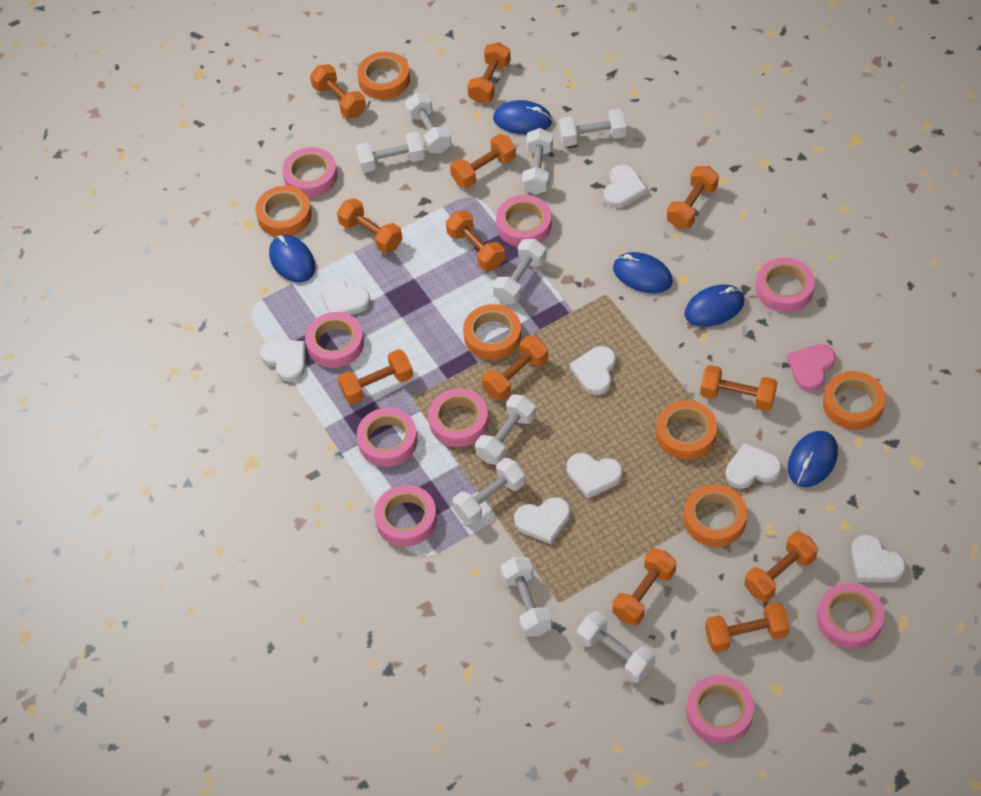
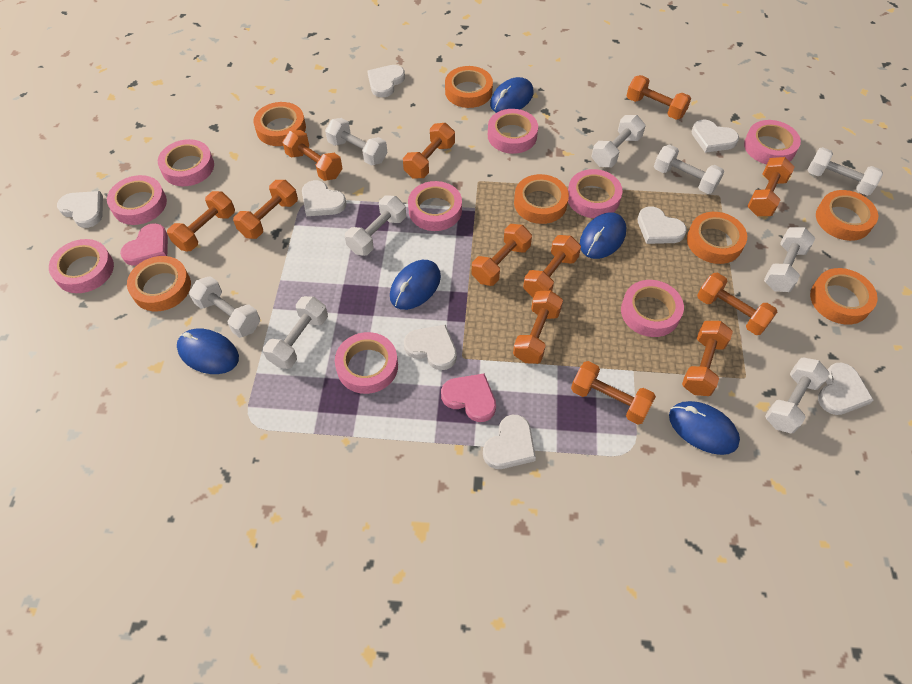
orange tape: [255,186,312,237] [357,52,410,99] [463,304,521,360] [656,400,717,460] [684,485,747,547] [823,371,885,430] = 6 -> [127,256,191,311] [253,102,306,146] [445,66,493,108] [514,174,569,224] [687,212,747,264] [810,268,878,325] [816,190,878,241] = 7
pink heart: [787,344,836,391] = 1 -> [120,223,168,266] [441,373,496,422] = 2

